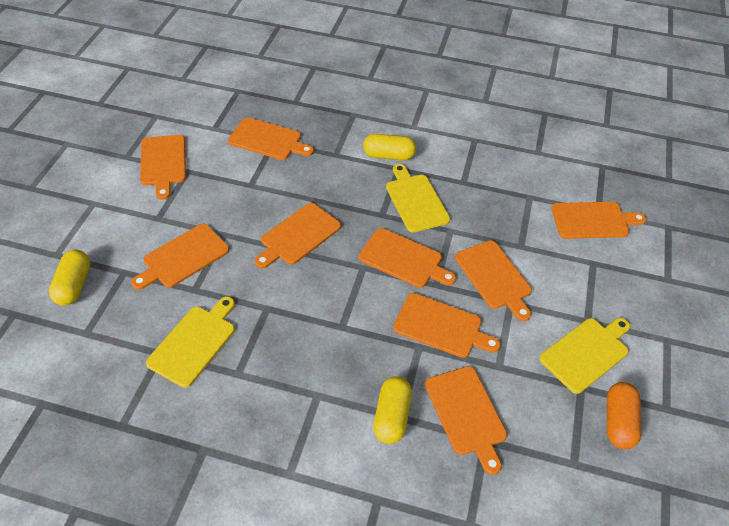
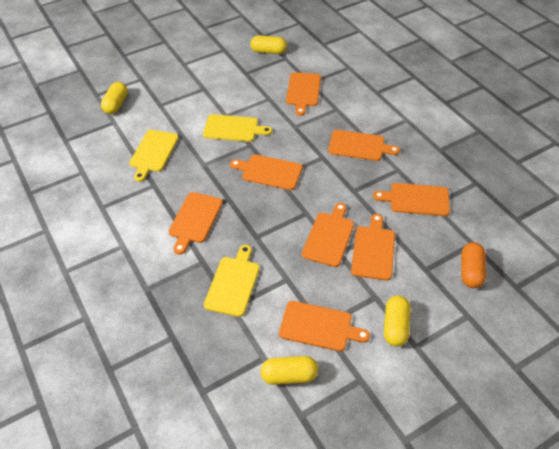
orange cutting board: [131,224,229,290] [140,135,186,200] [228,117,314,160] [255,203,341,269] [359,228,456,288] [393,293,501,358] [425,366,507,475] [455,240,532,321] [551,202,646,239] = 9 -> [169,192,223,255] [230,155,303,190] [279,301,370,351] [286,72,321,116] [302,203,354,267] [328,130,400,161] [351,214,395,280] [373,183,450,216] = 8
yellow capsule: [49,250,90,306] [363,134,416,160] [373,376,412,444] = 3 -> [101,82,128,114] [250,35,287,54] [260,356,318,385] [384,295,410,346] = 4

